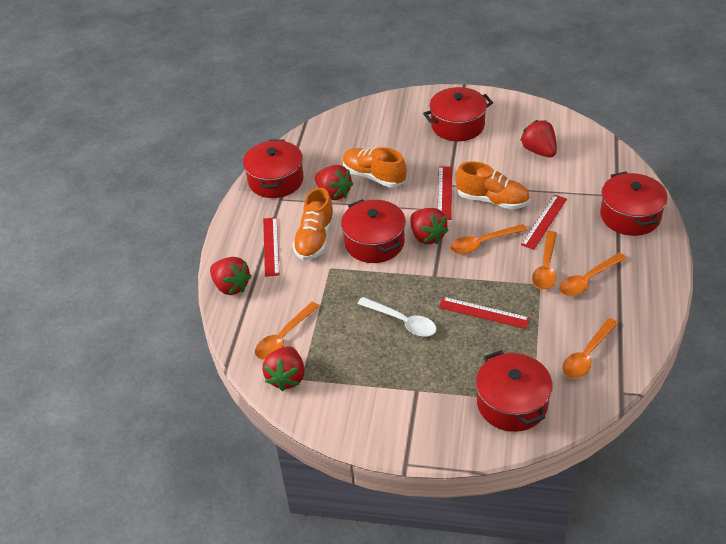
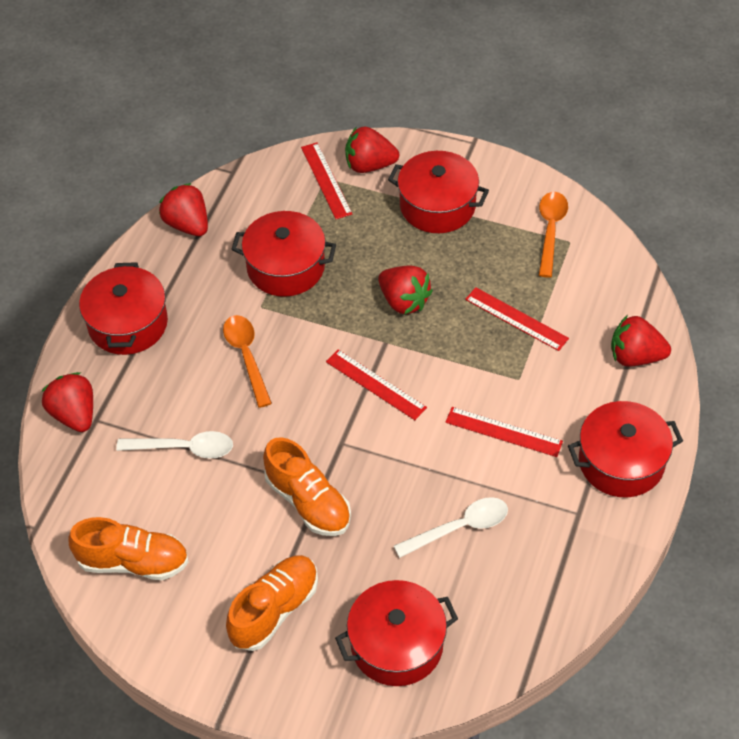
orange spoon: [255,302,320,359] [450,224,527,254] [532,231,557,290] [559,252,626,296] [562,318,618,378] = 5 -> [223,315,272,408] [539,192,568,278] = 2
white spoon: [357,297,437,337] = 1 -> [116,431,233,458] [394,497,508,558] = 2

